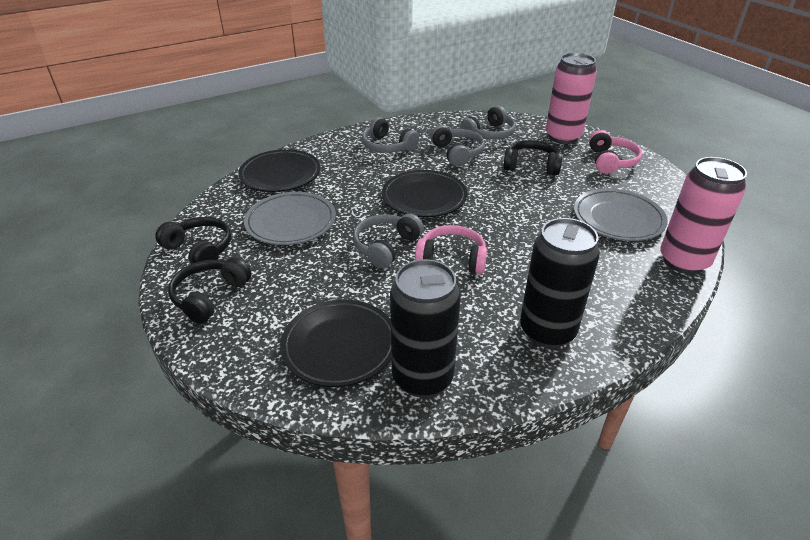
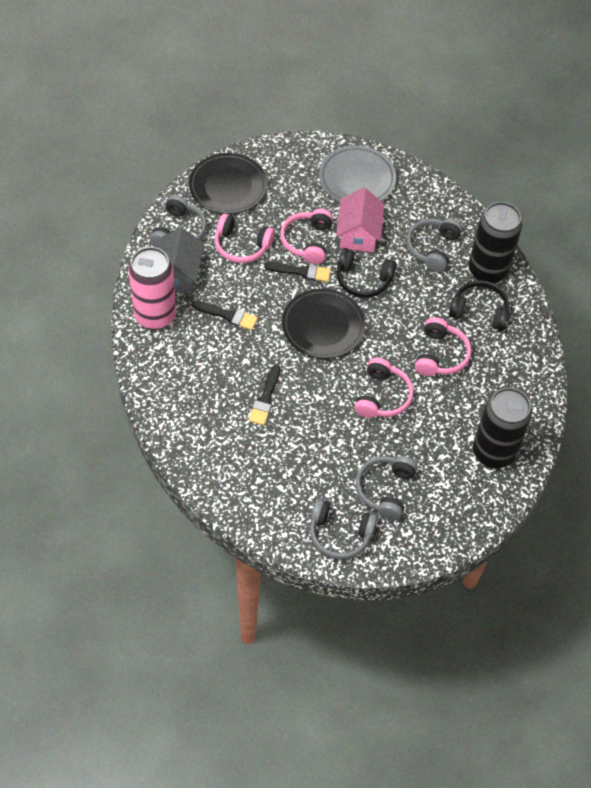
black brush: none = 0 -> [192,300,258,330] [249,365,280,425] [264,262,331,282] = 3
black headphones: [155,217,231,264] [168,258,251,324] [503,140,562,175] = 3 -> [337,248,397,298] [449,280,509,331] = 2
black plate: [238,149,320,192] [280,300,391,387] [382,170,467,217] = 3 -> [189,153,267,214] [282,289,365,359] = 2
grey house: none = 0 -> [157,227,204,293] = 1
grey plate: [244,192,336,245] [574,188,668,241] = 2 -> [319,145,396,202] = 1
pink can: [546,53,597,144] [660,157,747,274] = 2 -> [128,247,176,330] = 1
pink headphones: [415,225,487,274] [589,130,642,174] = 2 -> [215,214,275,263] [280,209,333,264] [354,358,414,418] [415,317,471,376] = 4
pink house: none = 0 -> [336,187,385,252] = 1

